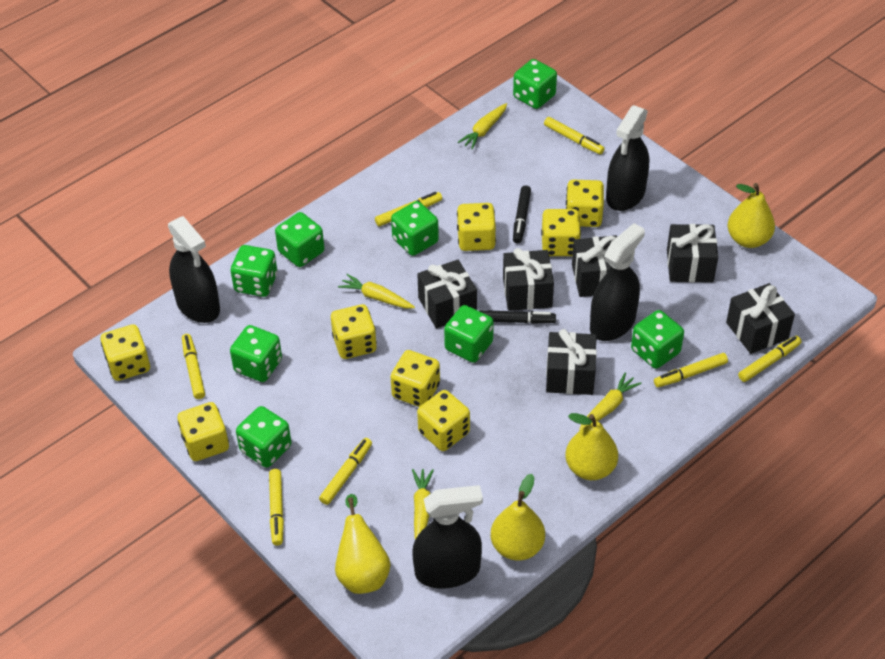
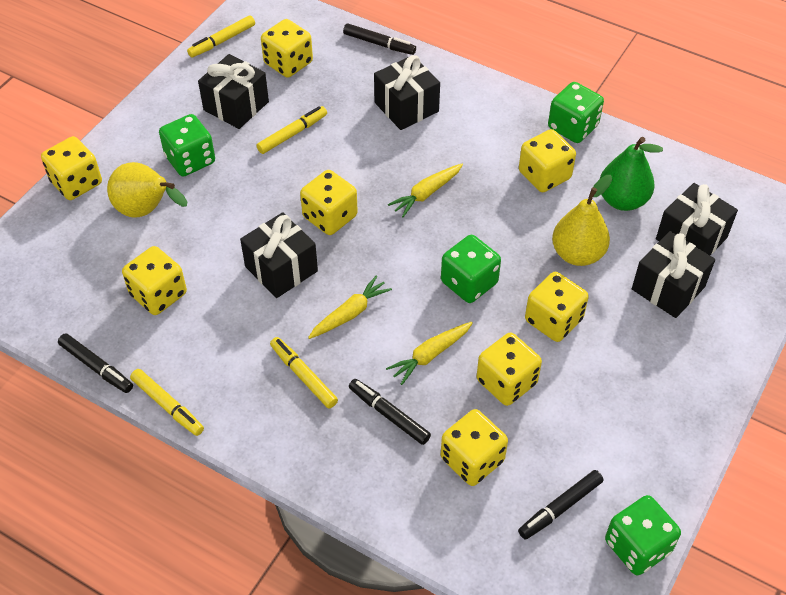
black gift: [417,260,477,328] [503,248,554,311] [546,329,597,395] [572,235,617,297] [667,224,718,282] [726,283,795,354] = 6 -> [198,54,269,129] [240,212,318,298] [374,55,440,130] [632,231,715,318] [656,183,738,255] = 5
black marker: [479,310,556,324] [513,186,531,244] = 2 -> [58,333,133,393] [343,24,416,55] [349,379,431,445] [518,470,604,540] = 4
black spray bottle: [168,216,220,323] [412,485,483,588] [590,223,645,341] [606,105,649,211] = 4 -> none = 0
green dice: [230,325,282,382] [231,245,277,297] [236,406,291,468] [275,212,324,267] [391,201,439,256] [444,305,494,363] [513,59,557,109] [631,310,684,369] = 8 -> [159,114,215,177] [441,235,501,303] [548,82,604,143] [605,495,681,575] = 4
green pear: none = 0 -> [600,137,663,211] = 1
yellow carrot: [338,274,415,308] [412,469,434,540] [458,103,507,150] [579,373,642,431] = 4 -> [308,276,392,339] [386,322,473,385] [388,164,463,217] = 3
yellow marker: [182,334,205,399] [269,469,284,546] [319,438,372,505] [375,192,442,226] [544,117,605,154] [654,353,728,387] [738,336,802,382] = 7 -> [130,369,204,436] [187,15,255,57] [256,106,327,154] [270,337,338,409] = 4
yellow pear: [335,494,390,594] [491,474,545,561] [565,413,618,480] [728,183,775,248] = 4 -> [107,162,187,218] [552,175,612,266] = 2

